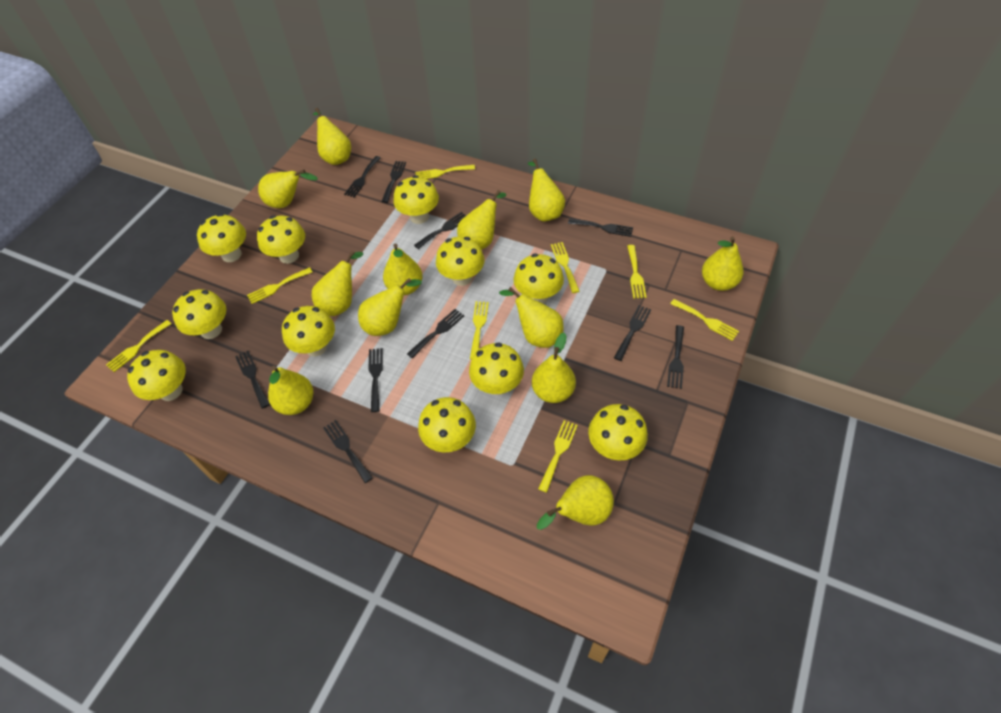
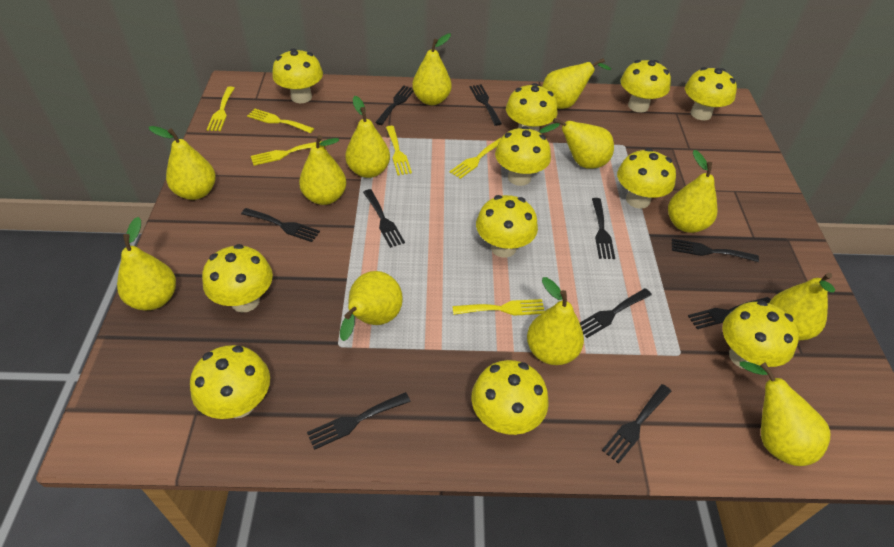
yellow fork: [106,320,171,372] [247,267,312,304] [415,165,475,179] [470,301,489,360] [538,420,578,493] [551,242,580,293] [627,245,646,298] [670,299,739,341] = 8 -> [207,86,234,131] [247,109,314,133] [251,141,322,166] [386,126,412,175] [450,138,501,179] [452,299,544,316] = 6

